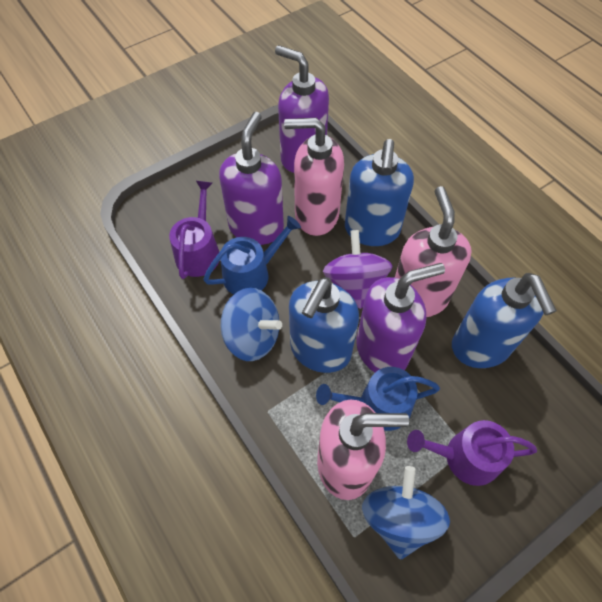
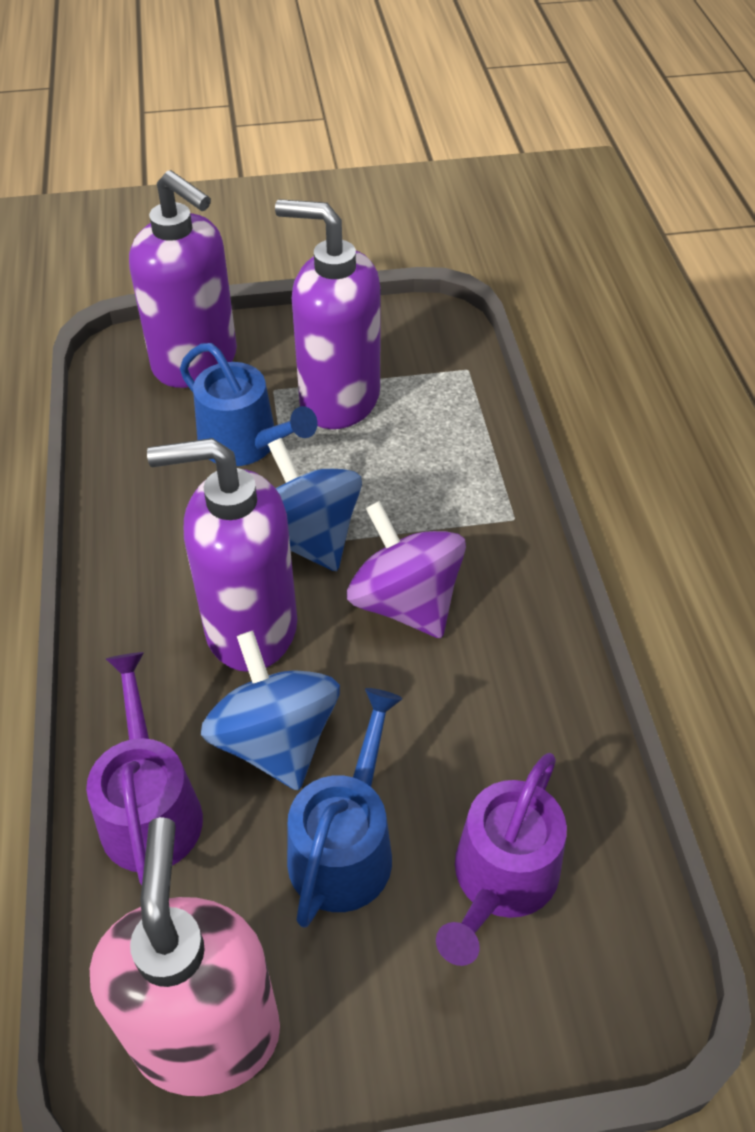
blue soap dispenser: [289,277,359,373] [345,139,414,246] [452,273,557,368] = 3 -> none = 0
pink soap dispenser: [284,118,344,236] [317,400,409,500] [395,186,472,317] = 3 -> [90,817,280,1096] = 1

